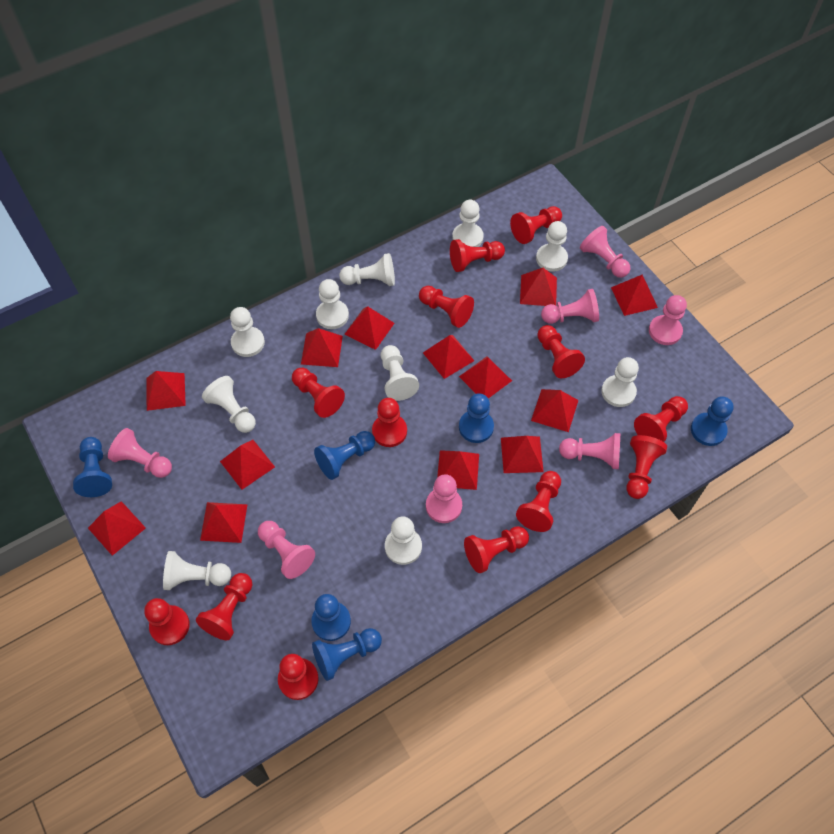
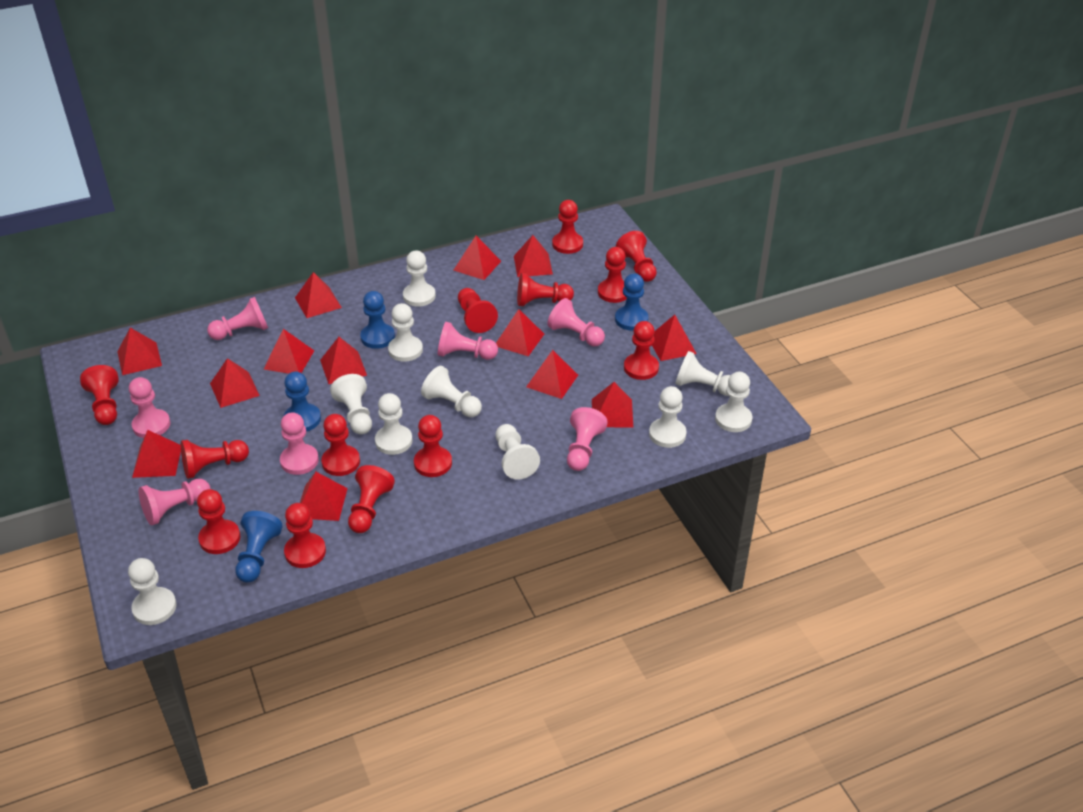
blue pawn: [73,437,112,497] [311,594,351,641] [312,628,382,681] [314,431,375,480] [459,393,494,443] [691,396,733,446] = 6 -> [235,511,283,583] [283,371,321,432] [360,291,395,349] [615,273,649,331] = 4

